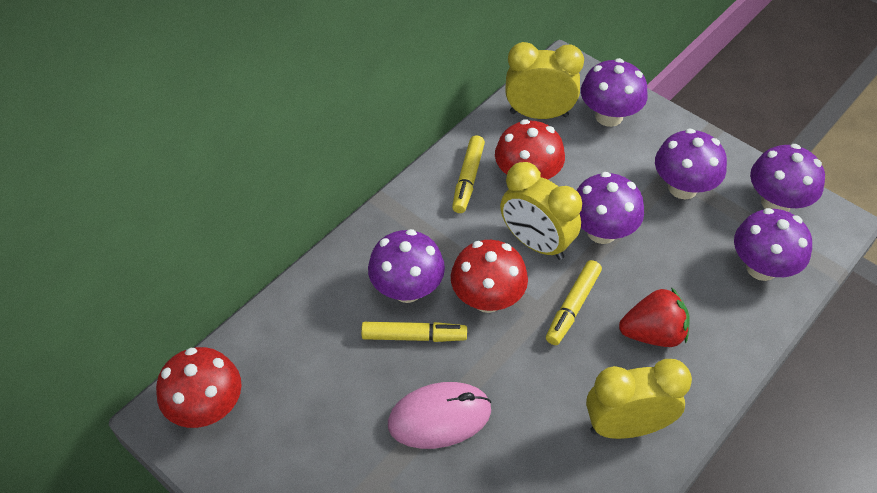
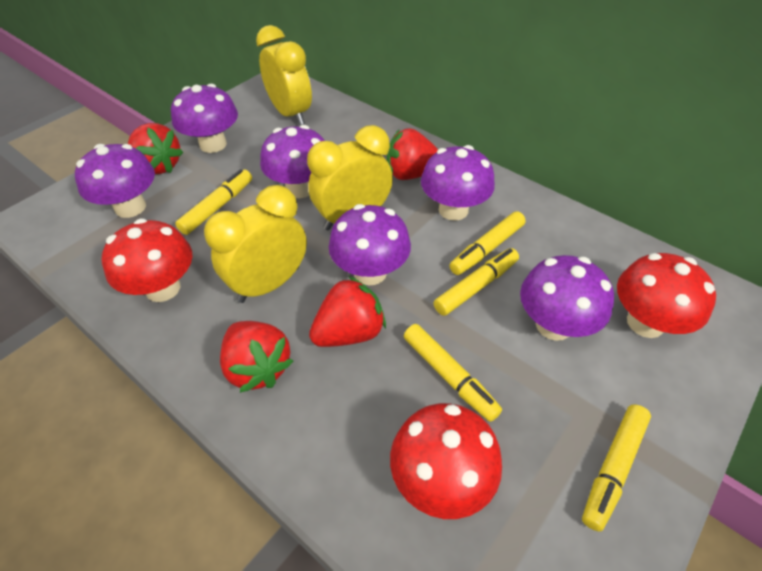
pink mouse: [388,382,491,449] = 1 -> none = 0
red strawberry: [619,287,689,347] = 1 -> [128,123,184,174] [220,321,293,393] [309,276,386,347] [387,128,438,180] = 4
yellow marker: [361,322,467,342] [452,136,485,213] [546,260,602,345] = 3 -> [175,169,252,235] [404,324,502,422] [434,248,519,316] [449,211,526,275] [582,404,651,532] = 5

